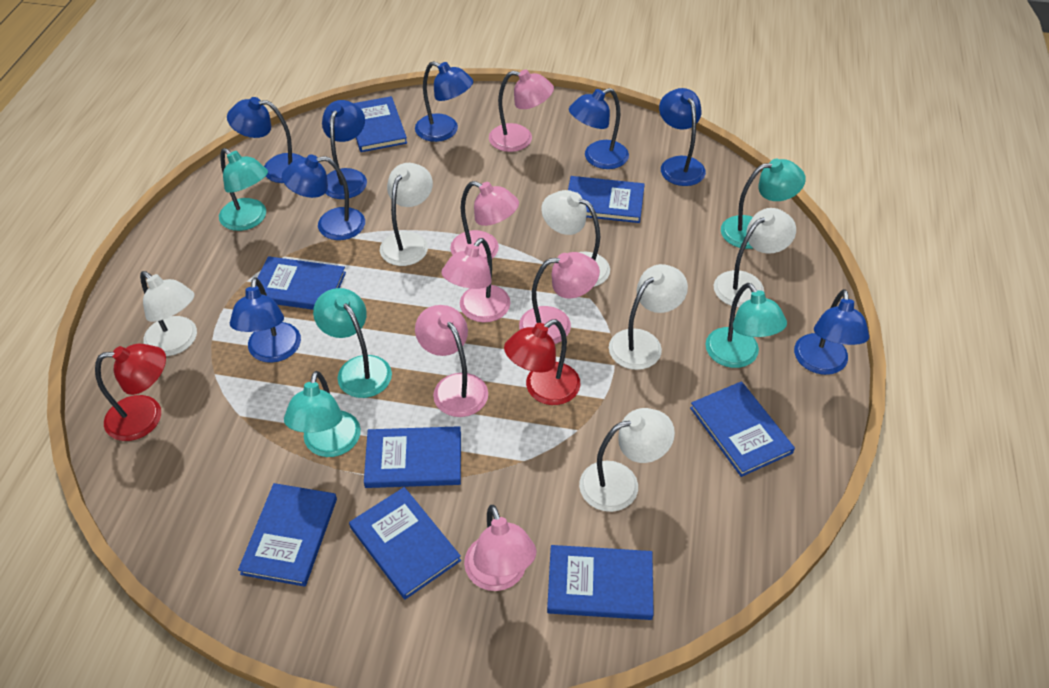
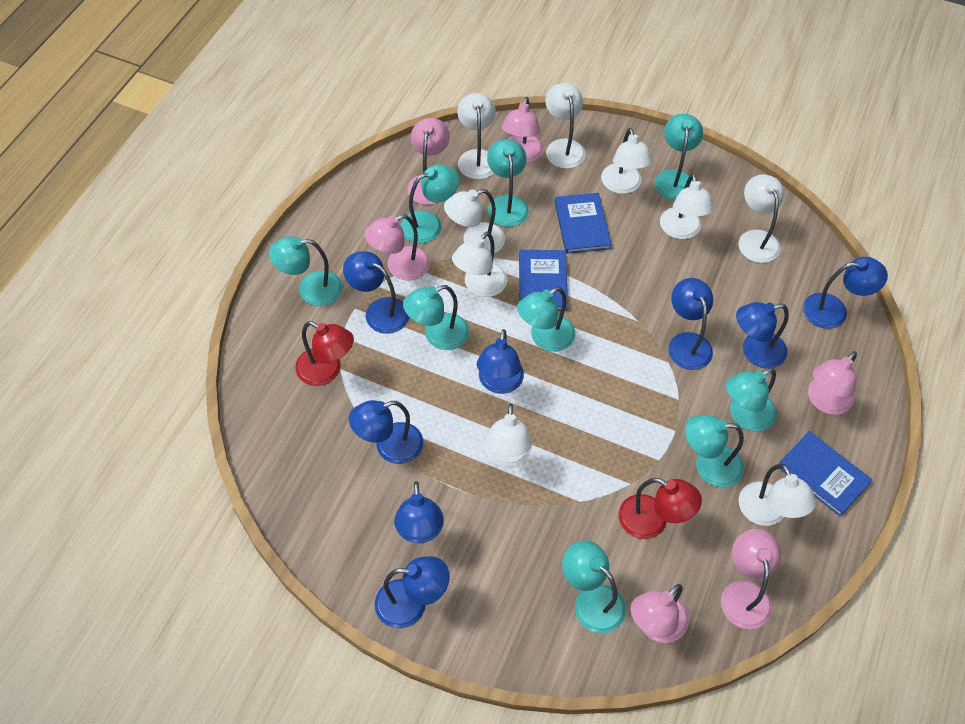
blue book: [238,483,337,587] [256,256,346,310] [349,487,461,600] [354,96,407,152] [364,426,461,488] [547,545,654,620] [568,176,645,223] [690,381,795,477] = 8 -> [519,250,568,311] [554,193,612,254] [779,431,872,517] = 3
turquoise lamp: [219,148,268,231] [284,371,361,457] [313,288,392,398] [705,283,787,368] [721,159,806,249] = 5 -> [269,236,342,306] [400,164,459,243] [403,285,469,350] [487,139,529,227] [517,287,575,352] [562,540,626,633] [655,114,703,200] [685,415,744,487] [726,368,776,431] = 9
white lamp: [140,271,197,356] [380,163,433,266] [541,190,610,287] [579,408,675,512] [609,264,688,370] [714,208,796,307] = 6 -> [444,189,505,253] [452,231,507,297] [457,93,496,179] [484,404,532,467] [545,83,586,169] [601,128,653,194] [660,173,714,239] [738,174,784,263] [739,464,816,526] = 9

